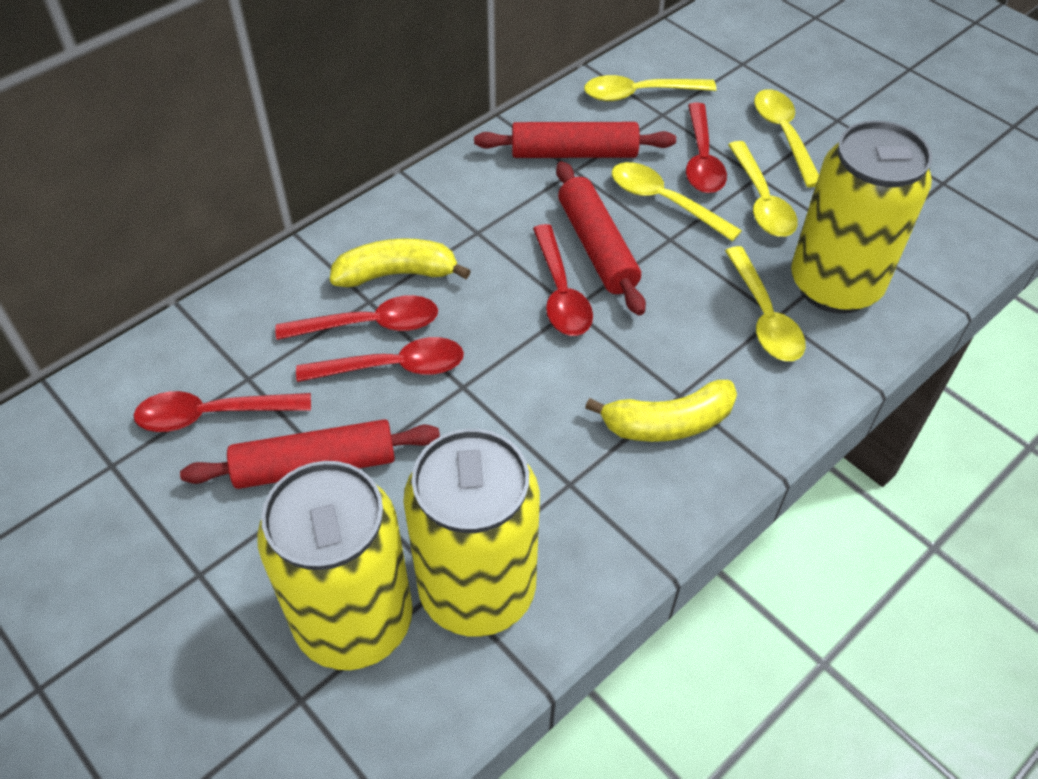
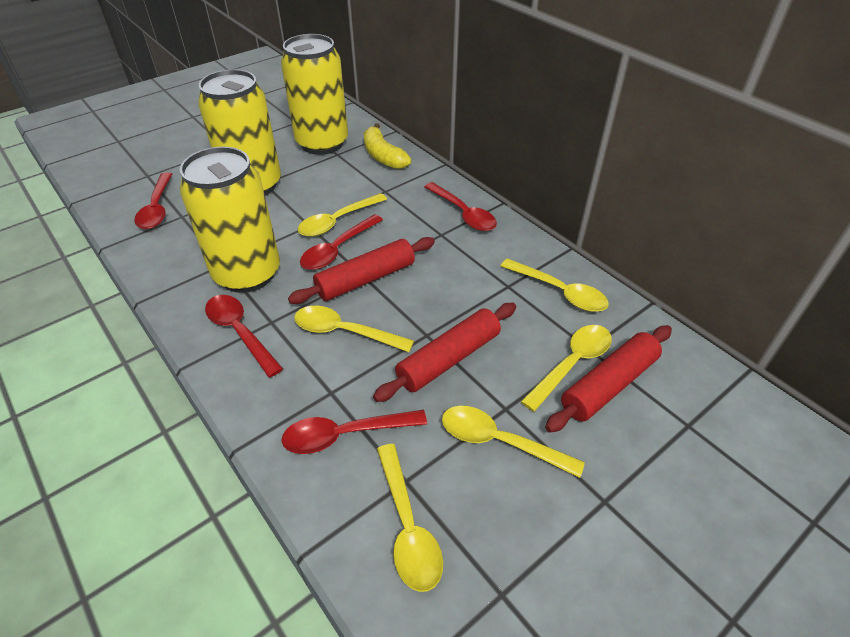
yellow banana: [330,238,471,287] [585,380,737,442] = 2 -> [364,123,411,169] = 1
yellow spoon: [584,75,716,101] [612,162,742,242] [725,246,806,361] [728,141,798,237] [754,89,819,187] = 5 -> [294,306,414,352] [298,193,387,237] [377,444,443,592] [442,406,585,478] [501,258,609,312] [521,325,612,412] = 6

